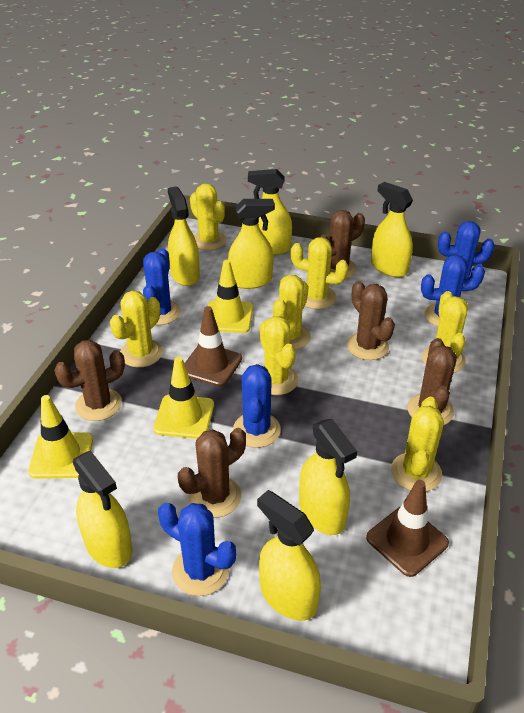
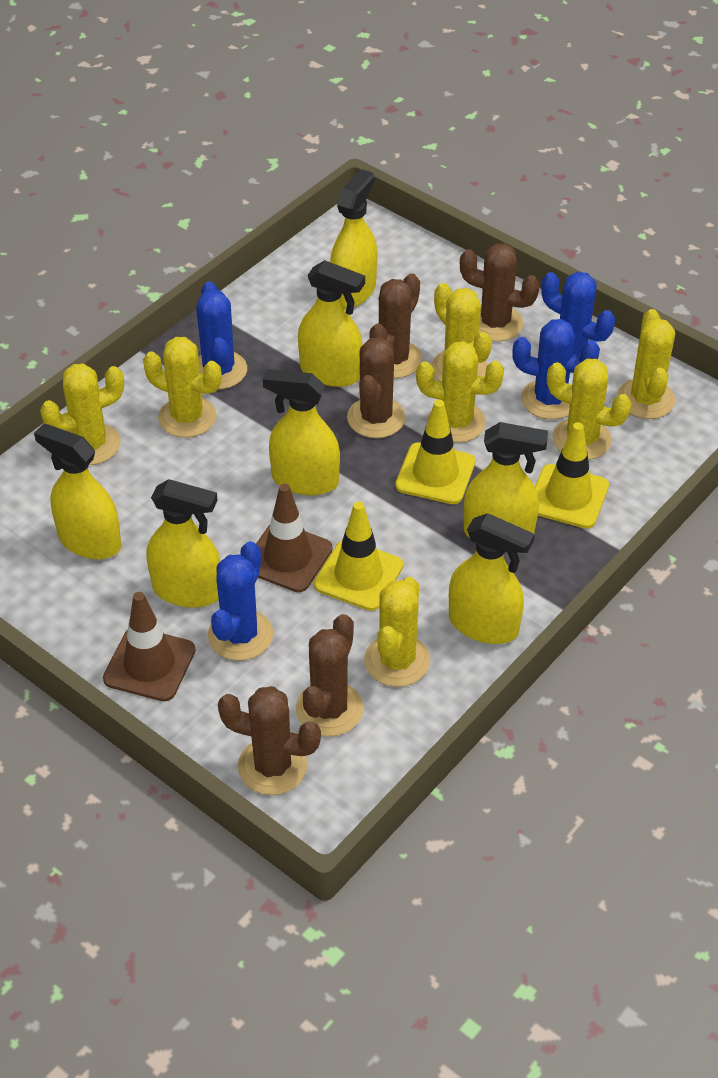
blue cactus: [143,248,181,325] [158,503,236,596] [233,364,281,448] [421,255,485,327] [438,221,495,292] = 5 -> [196,281,247,389] [208,541,273,661] [512,319,600,420] [541,272,615,359] = 4

